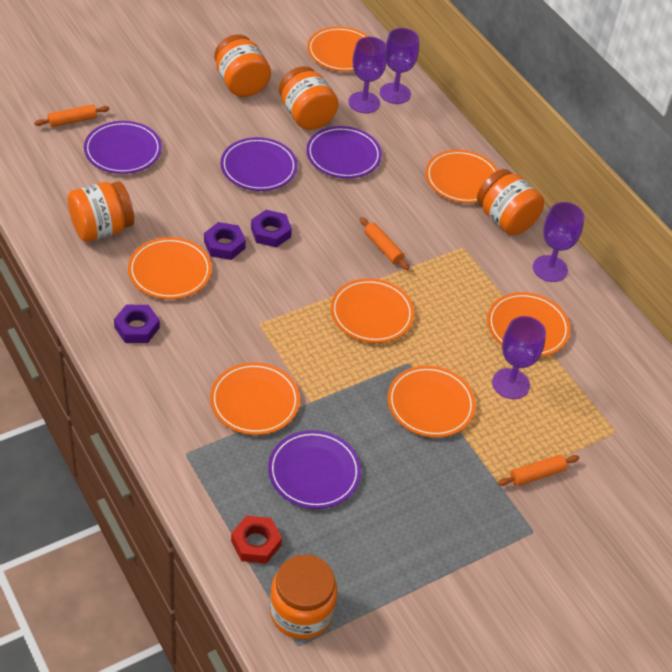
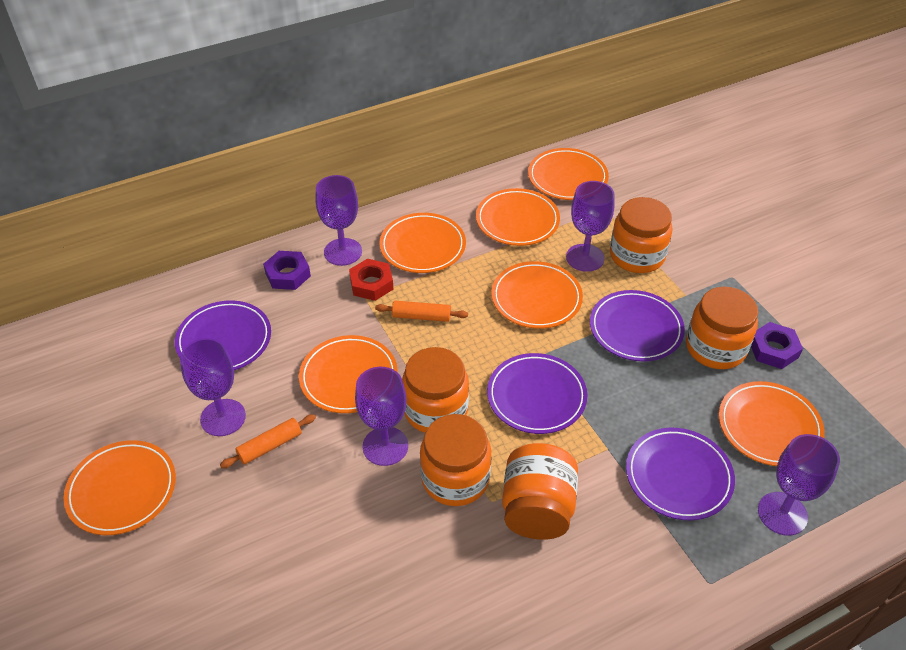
orange rolling pin: [34,104,109,127] [360,217,409,270] [498,455,579,486] = 3 -> [220,414,316,468] [375,301,468,322] = 2
purple goblet: [348,37,387,113] [380,28,419,104] [492,316,546,399] [533,202,584,282] = 4 -> [180,338,246,436] [316,175,362,266] [355,367,408,466] [566,181,615,272] [758,434,840,536] = 5
purple nut: [114,305,160,343] [204,222,246,260] [251,210,292,247] = 3 -> [263,251,311,290] [751,322,803,369] = 2

